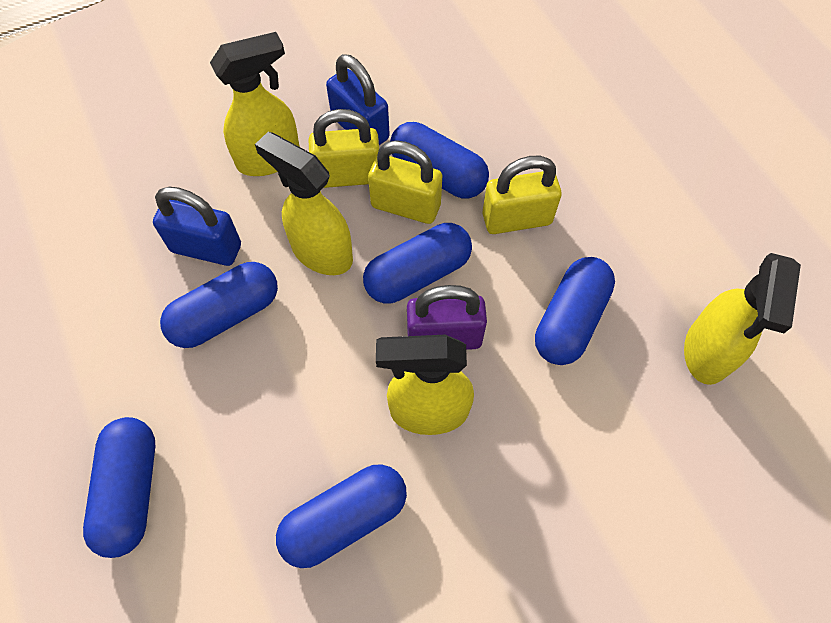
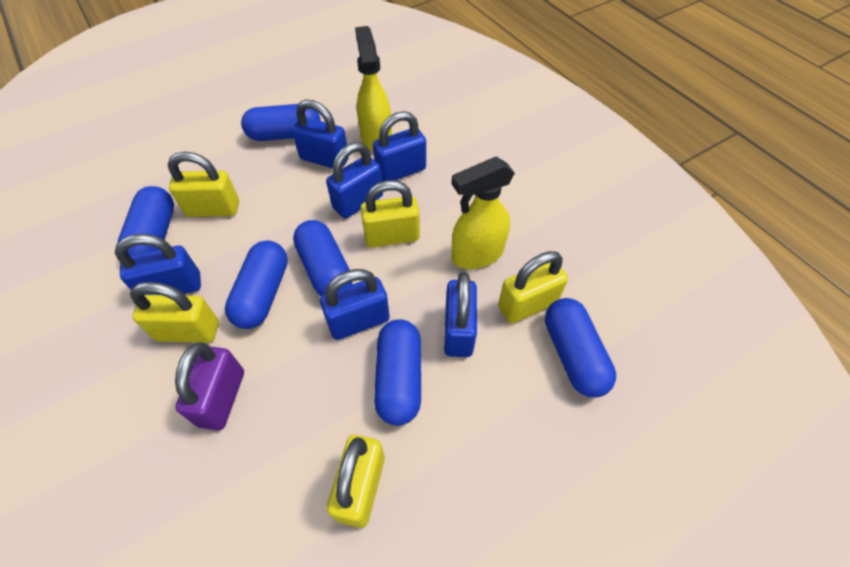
blue padlock: [153,187,241,266] [326,54,390,145] = 2 -> [115,234,201,295] [292,100,349,168] [320,269,390,340] [326,142,383,218] [373,111,426,182] [444,272,477,357] = 6
yellow padlock: [309,109,379,188] [368,140,442,224] [482,156,562,234] = 3 -> [130,282,219,343] [168,152,239,217] [327,435,385,528] [360,180,420,248] [498,251,568,323] = 5
yellow spray bottle: [210,32,300,176] [255,132,353,275] [376,335,474,435] [684,253,801,385] = 4 -> [355,26,392,151] [451,156,515,269] = 2

